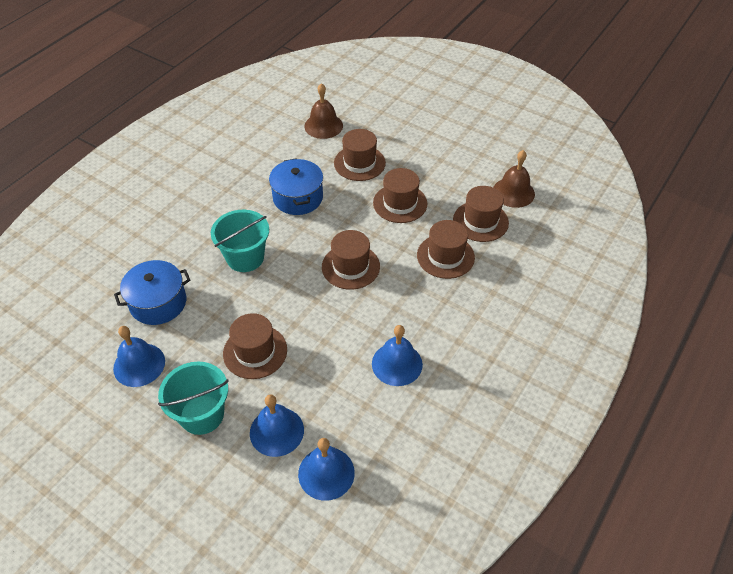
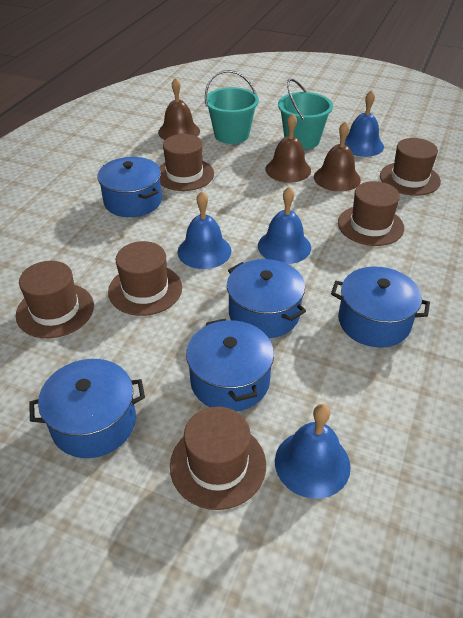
blue pot: [114,260,190,325] [269,158,323,215] = 2 -> [29,359,145,458] [97,157,162,217] [186,318,274,412] [227,259,306,338] [331,267,430,347] = 5
brown bell: [304,83,343,139] [493,150,535,208] = 2 -> [158,78,200,140] [265,113,311,183] [314,121,361,192] = 3

